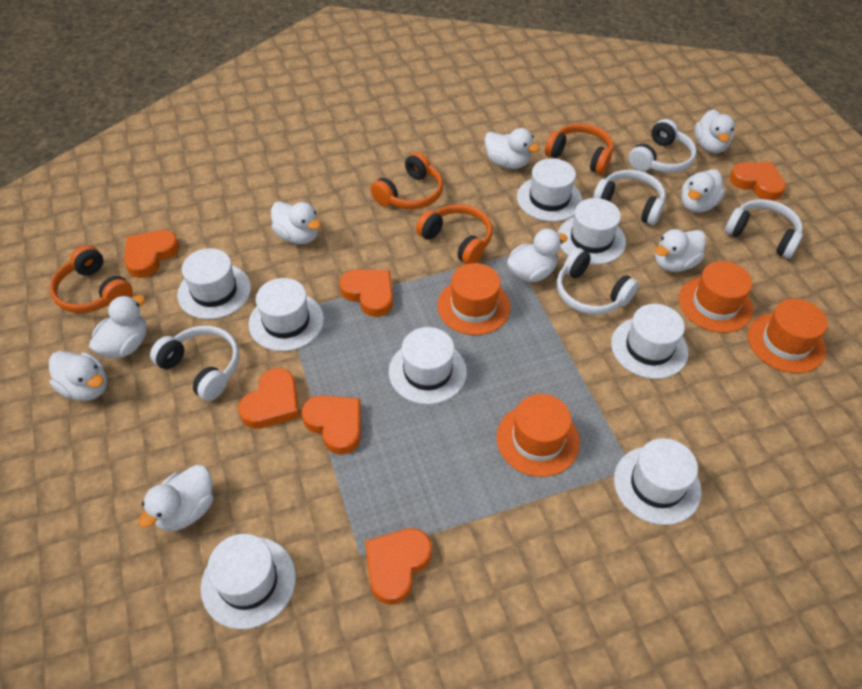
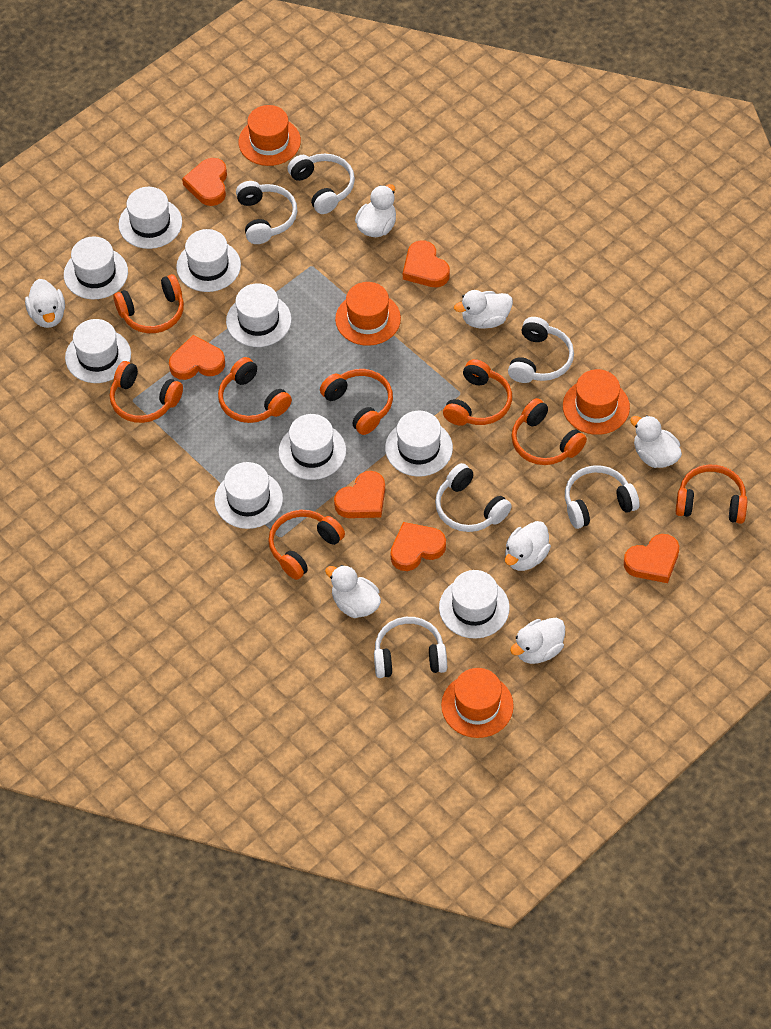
orange headphones: [50,245,133,313] [371,152,443,209] [416,204,492,264] [545,123,614,174] = 4 -> [109,361,183,423] [113,274,184,333] [218,357,292,423] [268,510,345,580] [320,369,393,435] [443,359,512,426] [511,398,587,465] [675,465,748,524] = 8
white duck: [49,351,107,401] [89,295,147,358] [138,465,213,531] [271,202,321,244] [484,128,540,169] [507,229,568,282] [655,229,706,272] [681,169,725,213] [694,109,735,153] = 9 -> [25,279,65,328] [325,565,381,618] [355,184,396,237] [454,290,513,329] [505,521,551,571] [510,618,565,664] [630,415,682,468] = 7
white hat: [177,248,251,319] [201,534,296,629] [249,278,324,351] [389,327,467,405] [517,158,582,222] [558,198,626,265] [611,304,688,379] [614,438,702,525] = 8 -> [64,236,128,300] [65,319,131,383] [119,187,182,249] [176,229,241,292] [215,462,283,529] [226,283,292,347] [279,414,346,480] [385,411,453,477] [439,570,510,639] = 9
white headphones: [150,326,240,401] [557,248,639,315] [593,170,666,225] [629,119,697,173] [725,199,803,259] = 5 -> [236,181,297,244] [287,153,355,214] [374,617,447,678] [435,463,512,532] [508,317,574,383] [565,465,639,529] = 6

